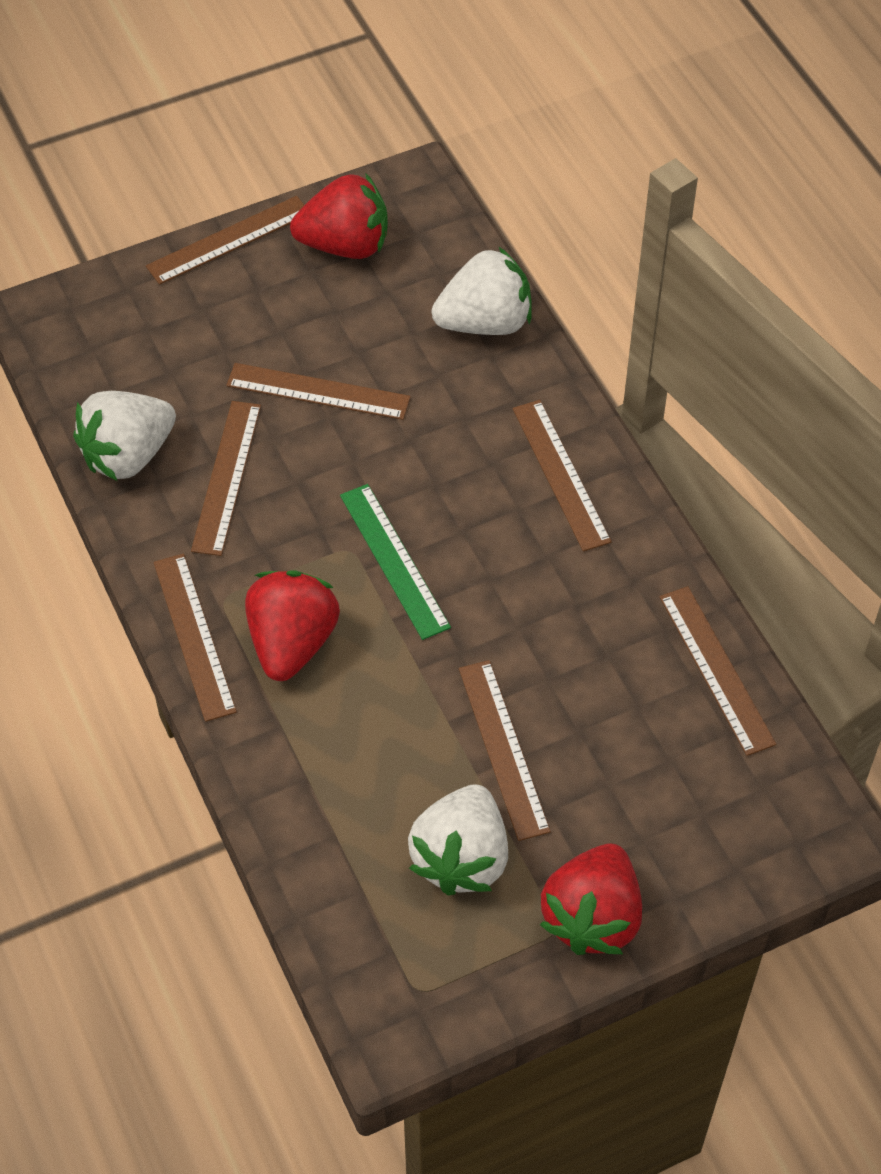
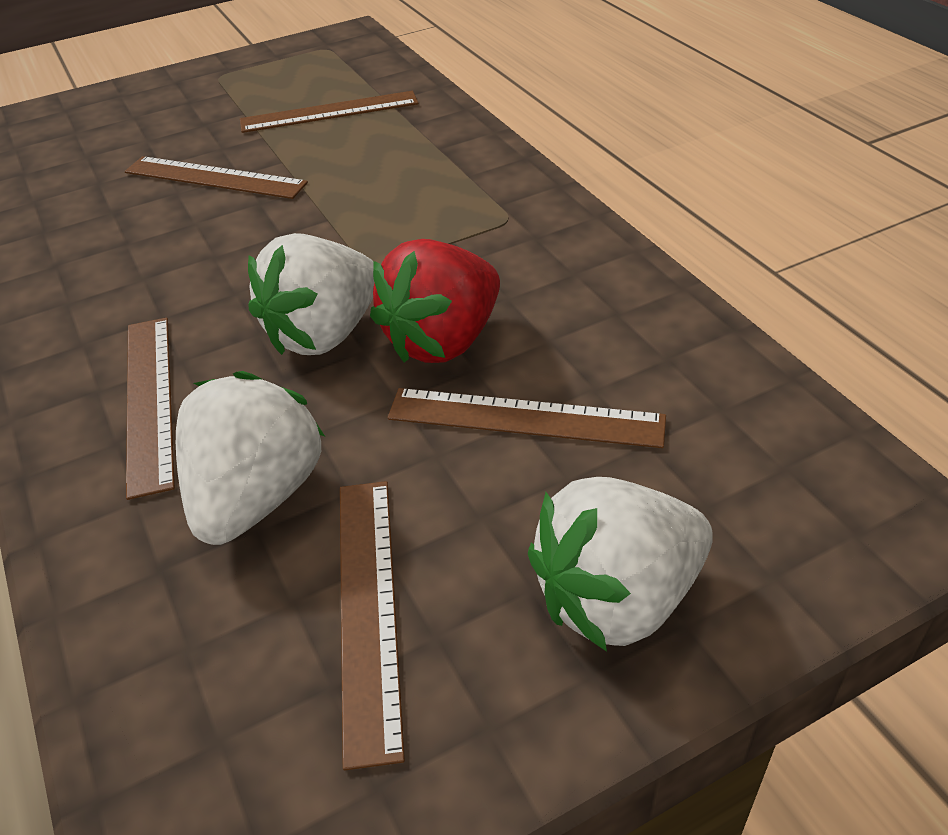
brown ruler: [146,196,304,285] [154,554,237,722] [191,401,261,556] [227,363,411,420] [459,660,551,841] [513,400,612,551] [660,586,776,756] = 7 -> [125,156,308,199] [126,318,175,500] [240,91,419,133] [340,481,405,770] [387,388,666,448] = 5
green ruler: [340,484,451,640] = 1 -> none = 0
red strawberry: [245,571,340,681] [290,173,388,259] [540,844,642,955] = 3 -> [370,239,500,363] = 1

